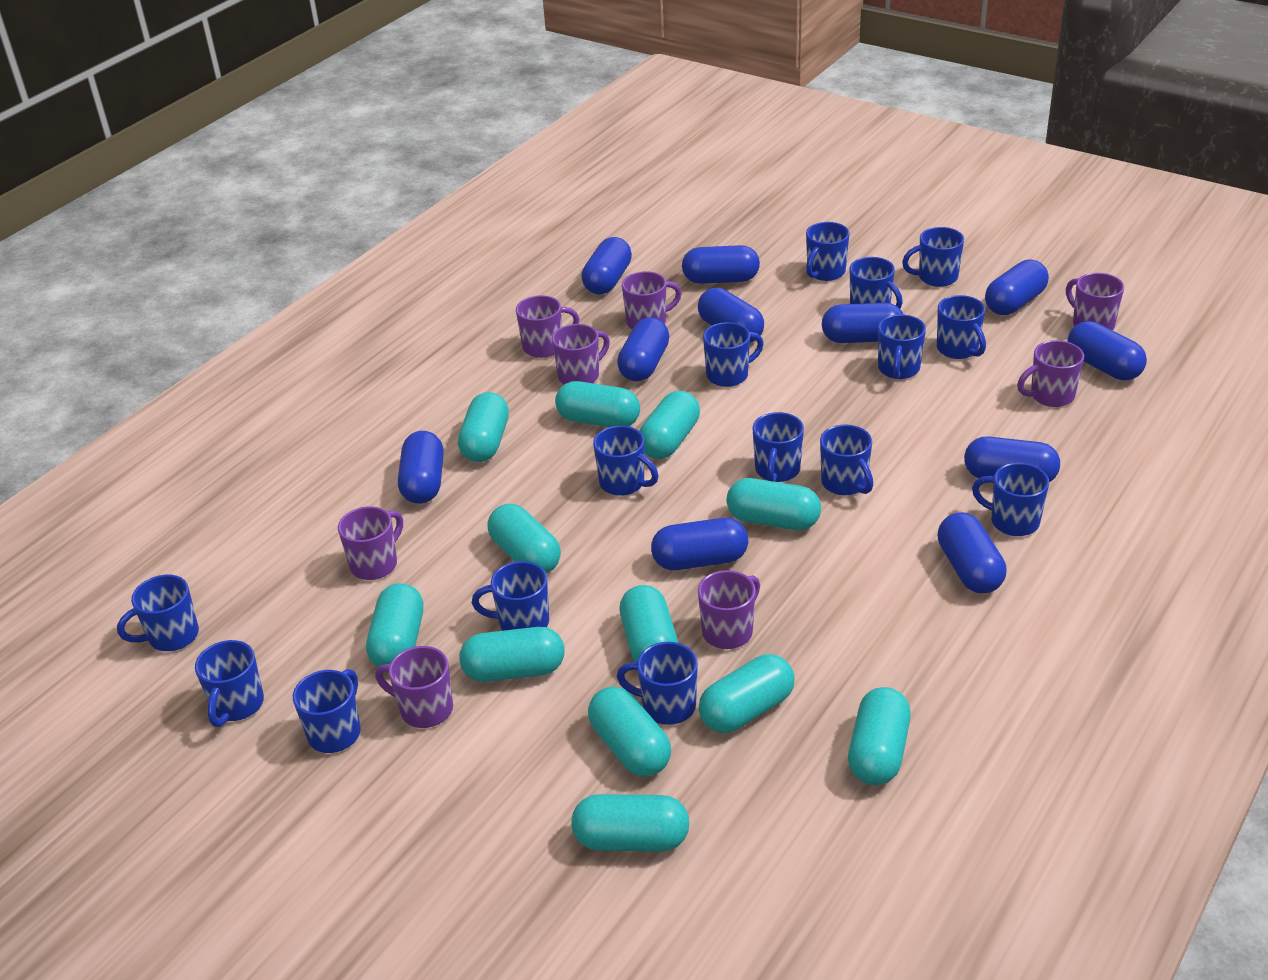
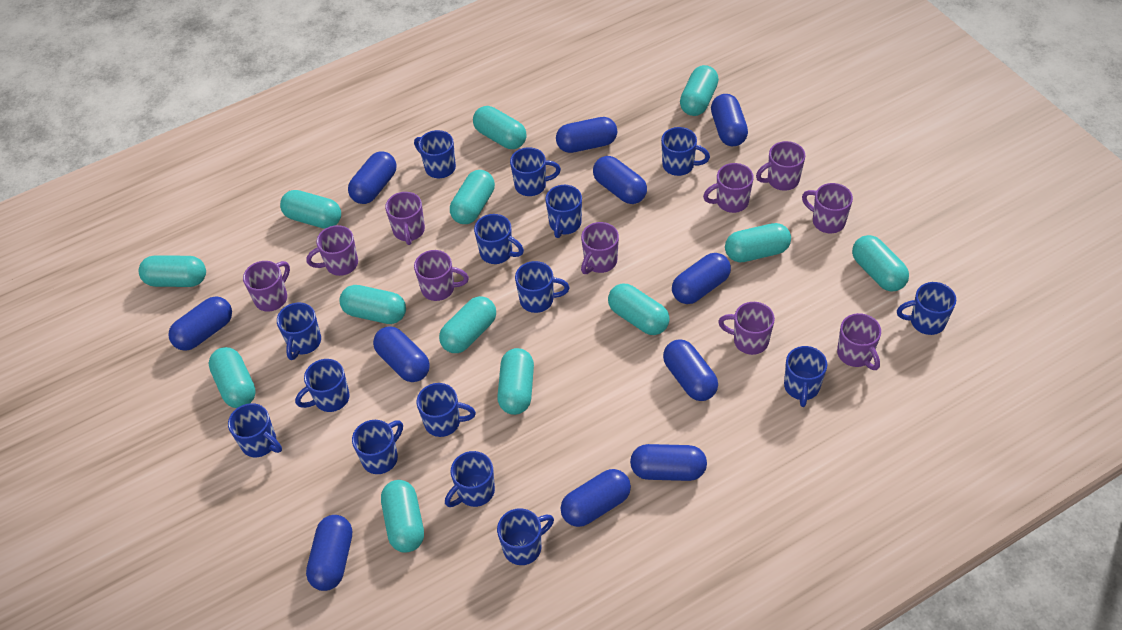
purple mug: [338,506,403,580] [375,646,453,728] [516,295,579,358] [552,324,610,384] [622,271,682,329] [698,570,760,649] [1017,340,1084,407] [1066,273,1124,330] = 8 -> [243,261,290,311] [306,225,358,276] [385,192,425,245] [414,250,469,301] [581,222,619,274] [703,163,754,213] [718,302,775,355] [756,141,806,191] [802,183,853,233] [837,313,881,370] = 10
turquoise capsule: [366,583,423,667] [458,392,509,462] [459,627,565,682] [487,504,561,573] [555,381,640,427] [571,794,690,852] [588,686,671,777] [619,585,678,662] [640,391,700,459] [699,654,795,733] [727,478,821,530] [848,687,911,785] = 12 -> [138,255,206,287] [208,347,256,408] [280,190,341,229] [340,285,406,324] [381,480,424,553] [439,296,496,353] [450,170,495,224] [473,106,527,149] [497,348,534,415] [608,284,670,335] [680,65,719,116] [725,223,791,262] [852,235,909,291] = 13

